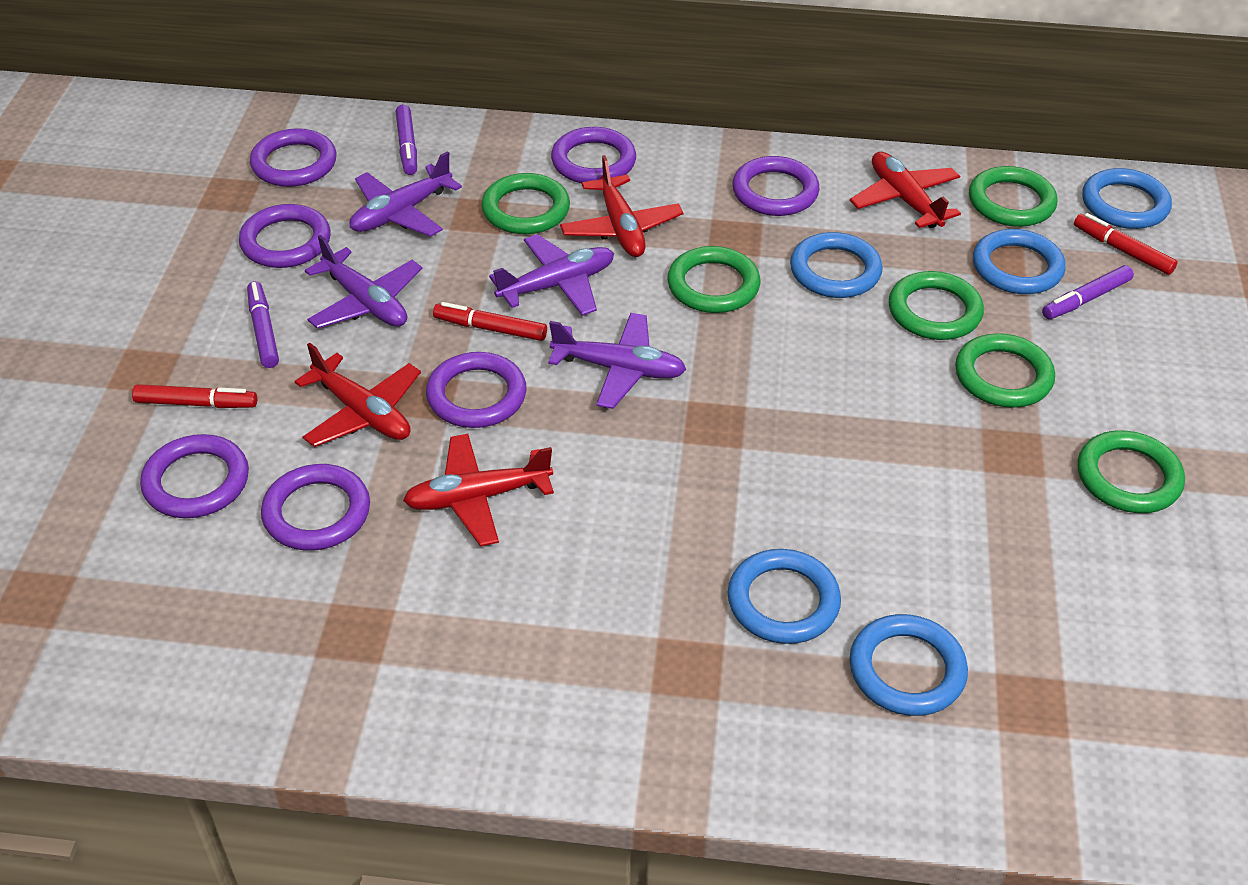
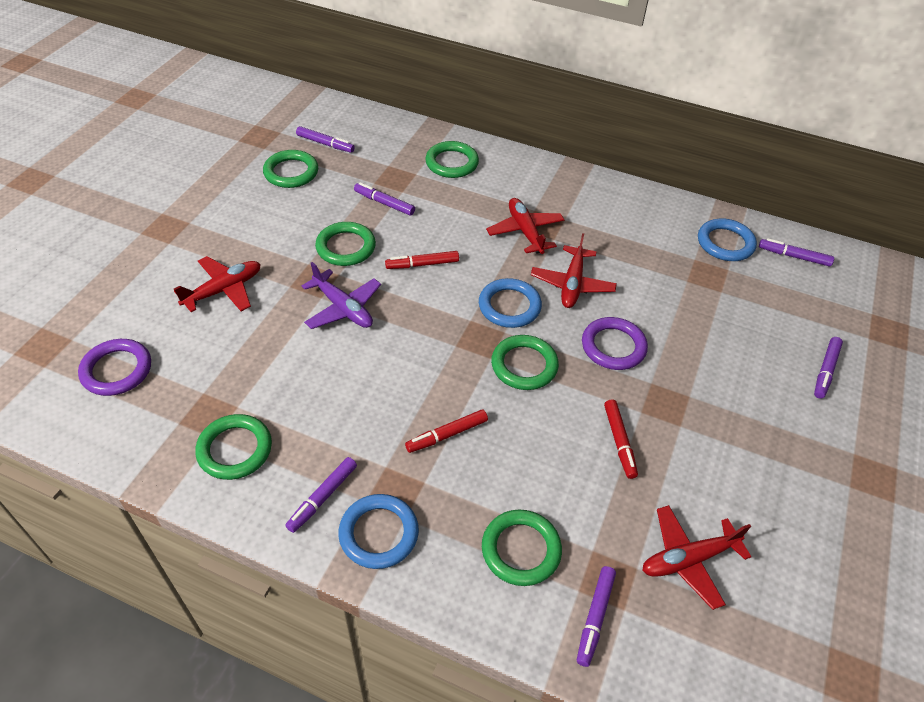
blue ring: [727,549,841,644] [790,232,883,298] [850,614,968,716] [973,229,1066,294] [1082,168,1172,229] = 5 -> [338,494,419,569] [479,278,542,328] [698,218,757,261] = 3
purple marker: [247,281,279,368] [396,105,417,175] [1042,265,1134,319] = 3 -> [285,457,357,533] [296,126,355,153] [354,183,415,216] [577,566,616,667] [759,238,834,267] [814,337,843,399] = 6
purple plane: [305,235,422,329] [350,151,462,237] [489,234,614,316] [548,313,687,409] = 4 -> [302,262,381,329] = 1
purple ring: [140,434,249,518] [239,204,331,268] [250,128,337,187] [261,464,370,551] [426,352,527,428] [551,127,636,183] [732,156,820,216] = 7 -> [78,339,151,396] [582,317,648,370] = 2

